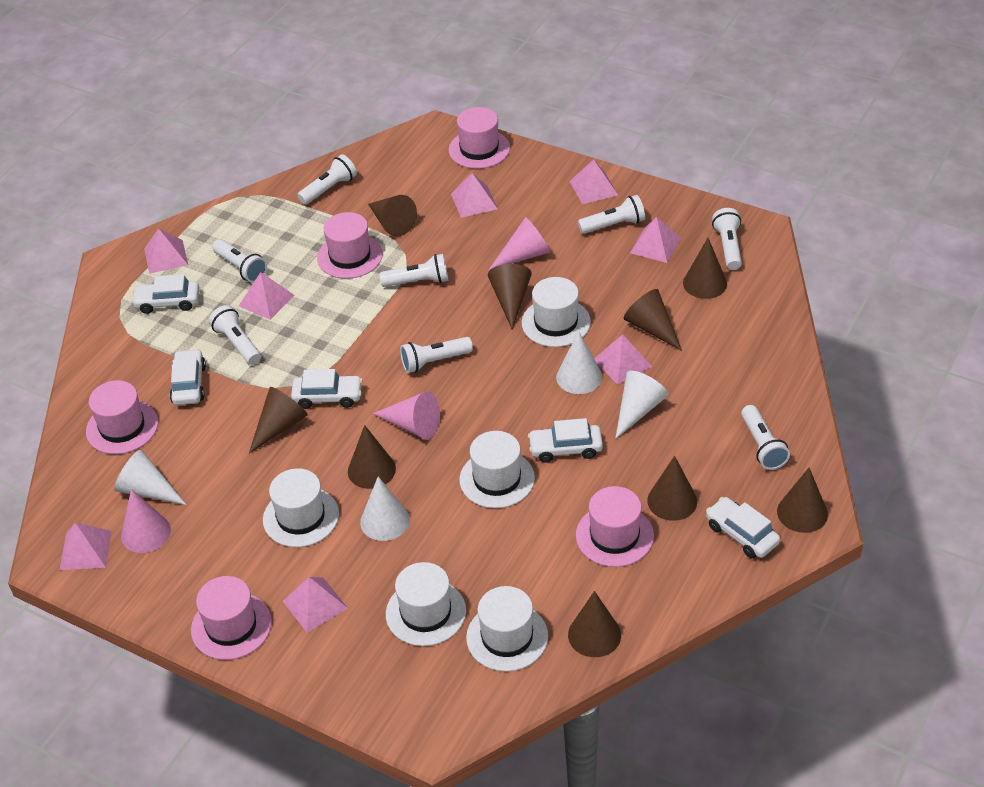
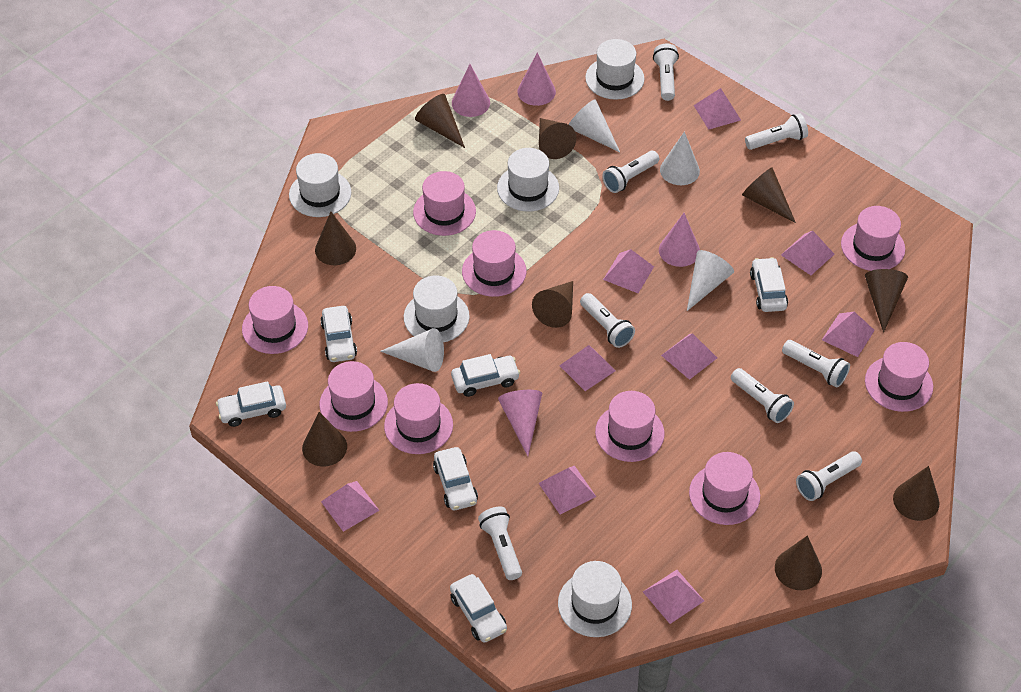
pink cone: [121,489,171,553] [373,391,440,439] [489,217,550,270] = 3 -> [452,64,490,117] [498,390,542,456] [517,52,556,106] [659,213,700,267] = 4
pink hat: [86,380,158,454] [191,576,272,660] [317,212,383,279] [449,107,510,169] [576,486,654,567] = 5 -> [242,286,308,354] [319,361,388,432] [384,383,453,454] [413,171,476,236] [462,230,527,297] [595,391,665,462] [689,452,760,525] [841,206,905,271] [865,342,933,412] = 9
pink pyramid: [60,523,112,570] [144,228,188,274] [239,272,295,320] [283,577,348,632] [451,173,498,218] [569,159,618,204] [594,334,652,385] [630,216,681,263] = 8 -> [321,481,380,532] [539,466,596,514] [559,345,616,391] [603,249,654,293] [643,570,704,624] [661,333,717,380] [694,88,741,130] [781,231,835,275] [822,312,875,357] = 9
white car: [131,274,199,314] [170,349,206,405] [291,369,363,409] [528,418,603,463] [706,497,780,558] = 5 -> [216,381,286,427] [320,306,357,362] [433,447,478,510] [450,574,507,643] [451,354,520,397] [750,257,788,312] = 6

